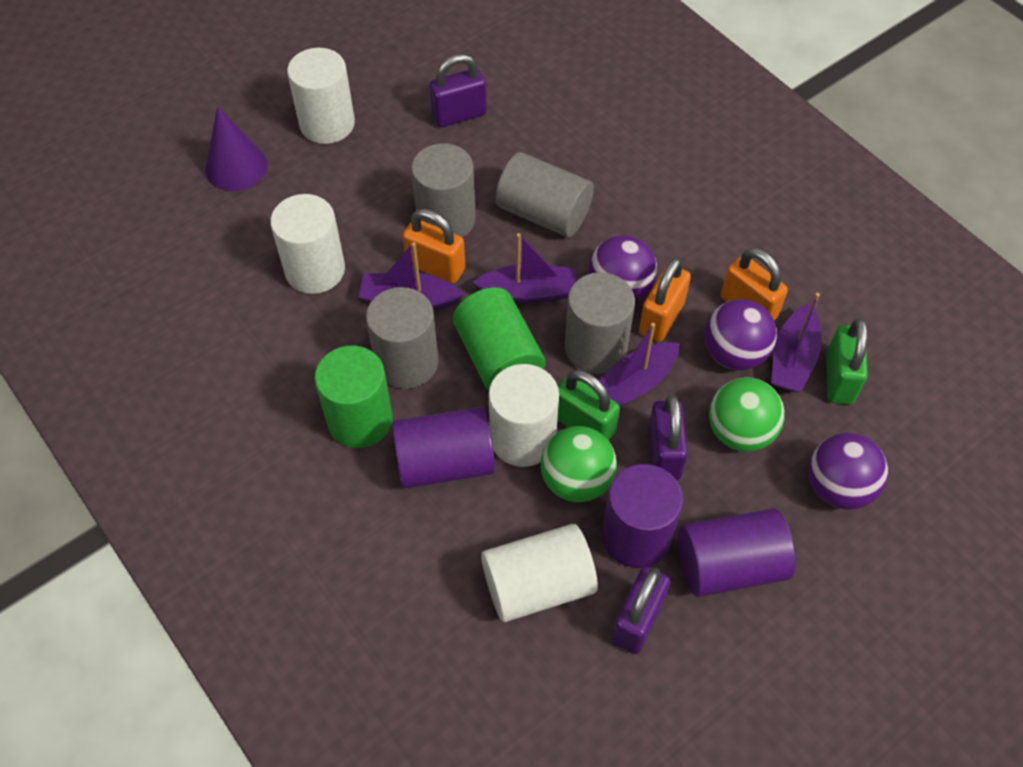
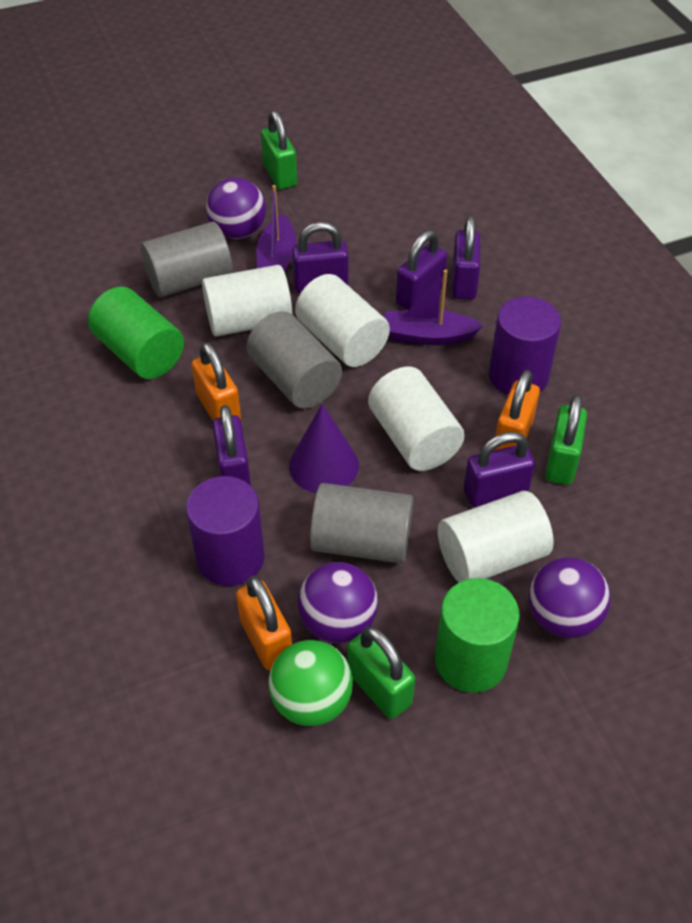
green ball: [541,426,617,502] [709,377,785,452] = 2 -> [268,640,353,726] = 1
green padlock: [558,370,620,440] [826,318,868,404] = 2 -> [261,110,297,190] [348,627,415,719] [545,394,587,485] = 3
grey cylinder: [366,287,439,389] [411,143,476,238] [496,152,594,237] [564,272,635,374] = 4 -> [141,222,232,297] [247,311,342,409] [310,483,413,564] = 3
purple boat: [359,242,464,310] [473,233,577,303] [599,323,679,407] [771,293,822,392] = 4 -> [257,185,296,272] [385,269,484,345] = 2
purple cylinder: [392,407,495,489] [602,464,683,568] [678,509,796,597] = 3 -> [186,476,265,586] [489,297,561,395] = 2
purple padlock: [429,54,487,127] [612,567,671,654] [648,395,688,480] = 3 -> [212,405,251,486] [292,222,349,293] [396,230,447,310] [452,216,480,300] [464,432,535,507] = 5

